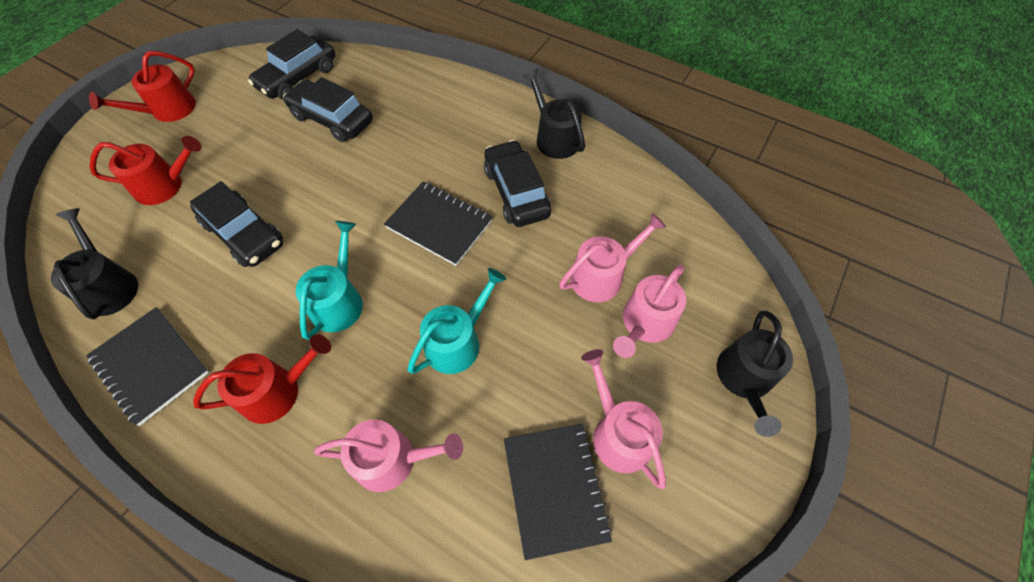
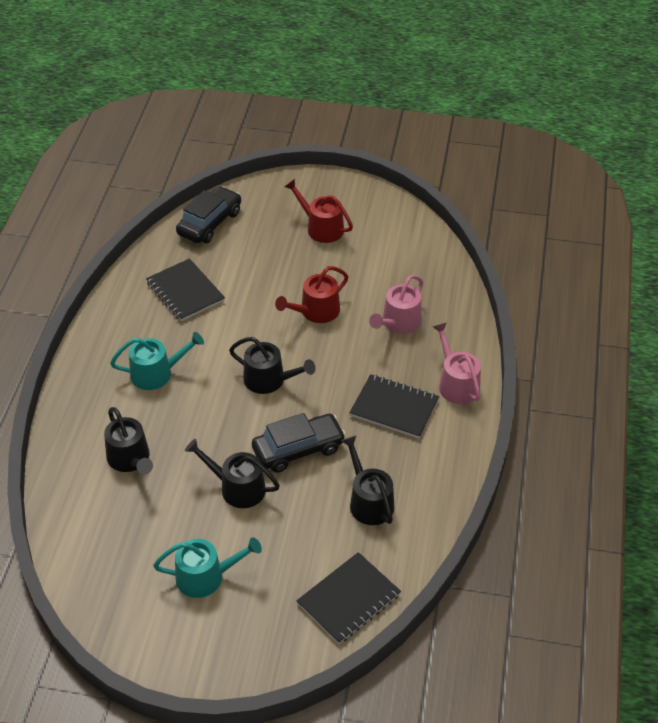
black car: [190,181,283,267] [248,29,335,100] [283,77,373,142] [484,140,551,227] = 4 -> [176,186,241,243] [252,413,346,473] = 2
black watering can: [51,208,138,320] [523,68,585,159] [717,311,793,437] = 3 -> [104,407,153,474] [185,439,280,508] [229,337,315,394] [341,436,394,525] = 4
pink watering can: [314,419,463,492] [559,213,666,302] [581,349,666,489] [613,265,686,358] = 4 -> [369,274,423,334] [433,322,481,404] = 2
red watering can: [89,51,196,122] [89,136,202,205] [193,334,331,424] = 3 -> [275,266,348,323] [285,179,353,243] = 2

